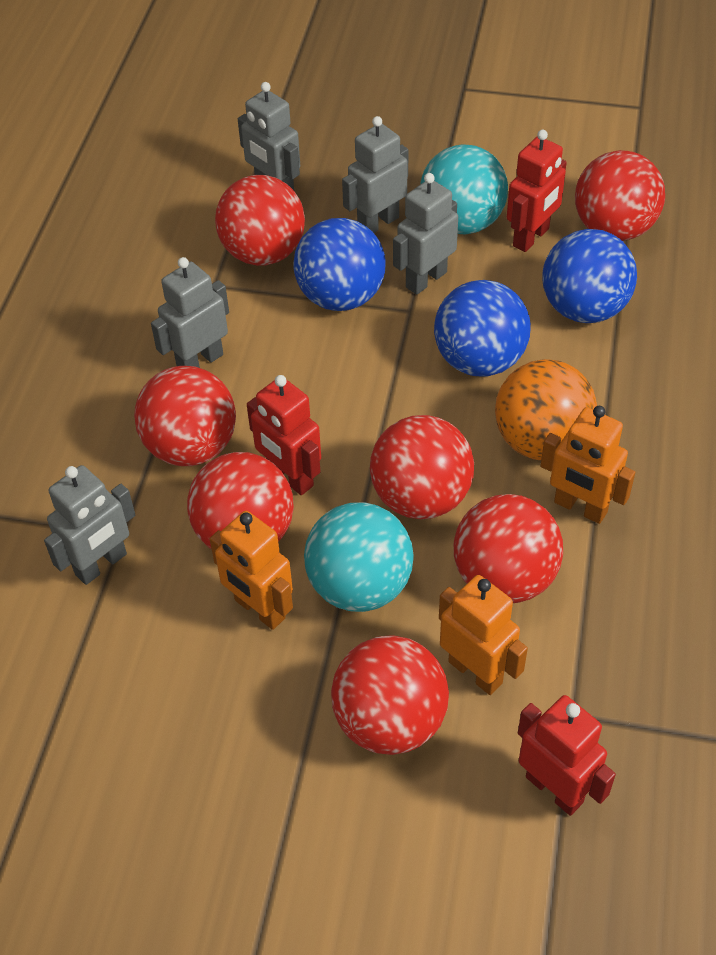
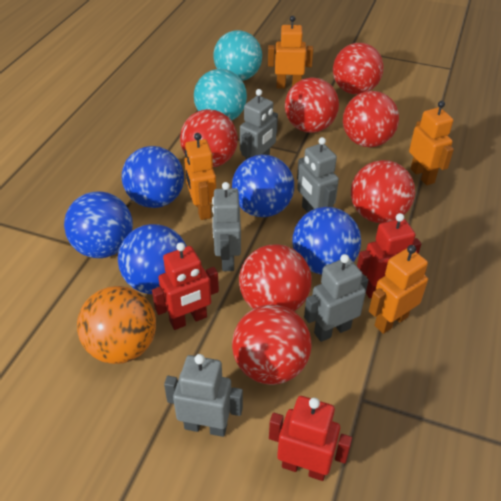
blue ball: [293,218,386,311] [434,280,531,376] [542,229,637,323] = 3 -> [64,191,133,258] [118,224,187,294] [122,146,184,208] [232,154,294,217] [292,207,361,275] = 5
orange robot: [210,511,293,630] [439,575,528,695] [540,406,635,524] = 3 -> [184,133,216,220] [268,16,313,89] [369,245,428,334] [409,101,454,185] = 4

